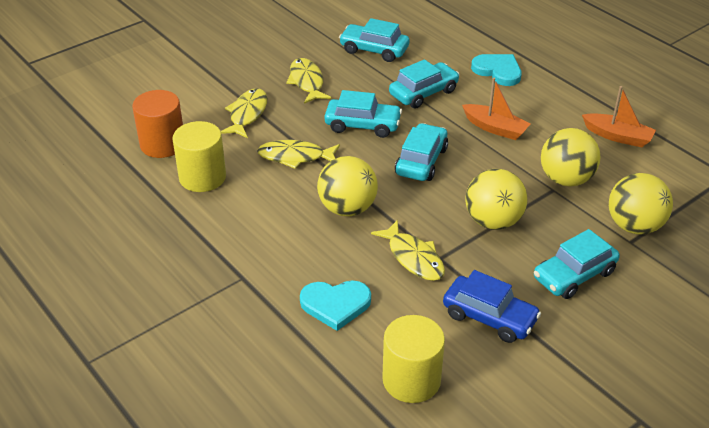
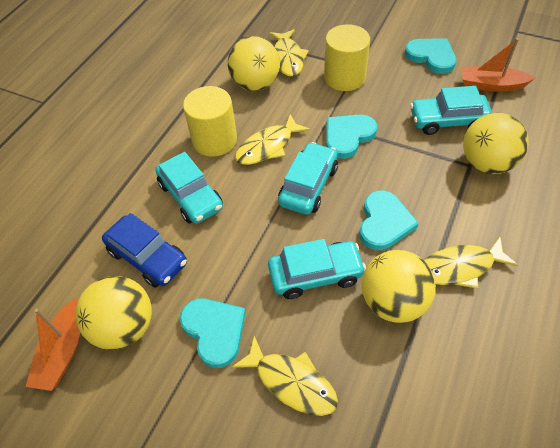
orange cylinder: [132,90,183,158] = 1 -> none = 0
turquoise car: [325,90,402,138] [339,18,410,62] [389,59,460,109] [395,123,448,181] [534,229,620,299] = 5 -> [155,152,223,224] [268,239,366,299] [278,142,338,215] [410,86,492,135] = 4
turquoise heart: [300,280,371,331] [471,54,522,86] = 2 -> [180,299,246,368] [326,114,377,159] [359,190,419,250] [405,38,456,74] = 4

